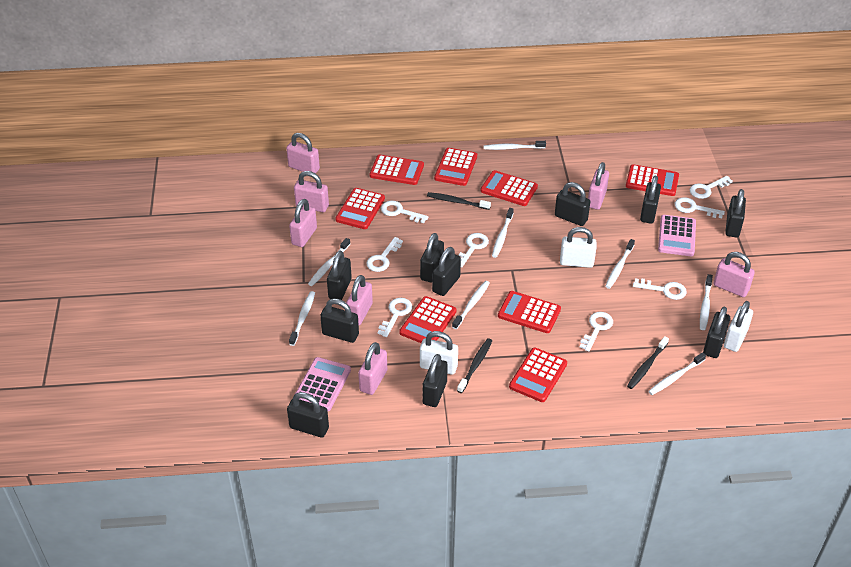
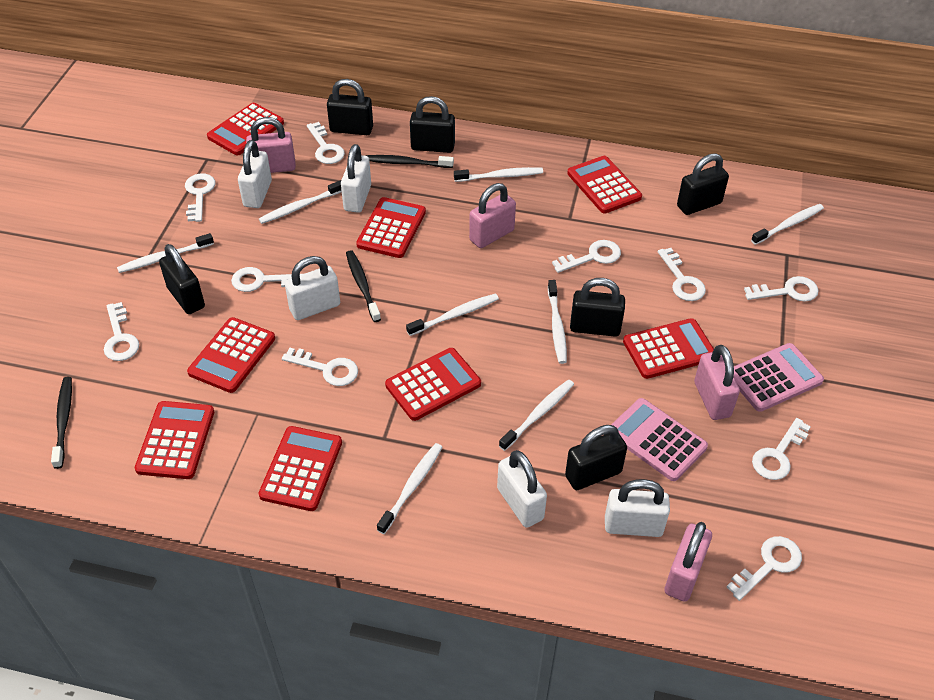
black padlock: [287,392,329,438] [320,298,359,343] [327,251,352,300] [420,233,444,283] [422,354,448,407] [432,247,461,296] [555,182,590,226] [640,176,661,224] [703,307,730,358] [725,189,746,237] = 10 -> [159,244,205,314] [327,79,373,135] [410,96,455,153] [565,425,627,490] [570,278,625,337] [677,153,729,215] = 6
pink padlock: [286,133,320,174] [289,199,317,247] [294,171,329,212] [346,275,373,325] [358,342,387,395] [588,162,609,210] [713,252,755,297] = 7 -> [246,117,296,173] [469,183,516,248] [664,522,712,602] [694,345,740,420] = 4
white key: [366,237,403,272] [377,298,412,337] [381,201,428,223] [459,233,489,267] [580,312,613,351] [633,278,687,300] [675,197,725,218] [690,176,733,199] = 8 -> [104,302,139,361] [185,173,215,222] [231,267,302,292] [282,348,358,386] [307,122,345,164] [552,240,621,273] [658,248,706,301] [727,536,802,601] [744,276,819,301] [752,418,811,480] = 10
white padlock: [420,331,458,375] [560,227,597,268] [724,301,753,352] = 3 -> [238,140,272,208] [285,256,340,320] [341,144,371,213] [497,450,547,528] [605,479,670,537] = 5

